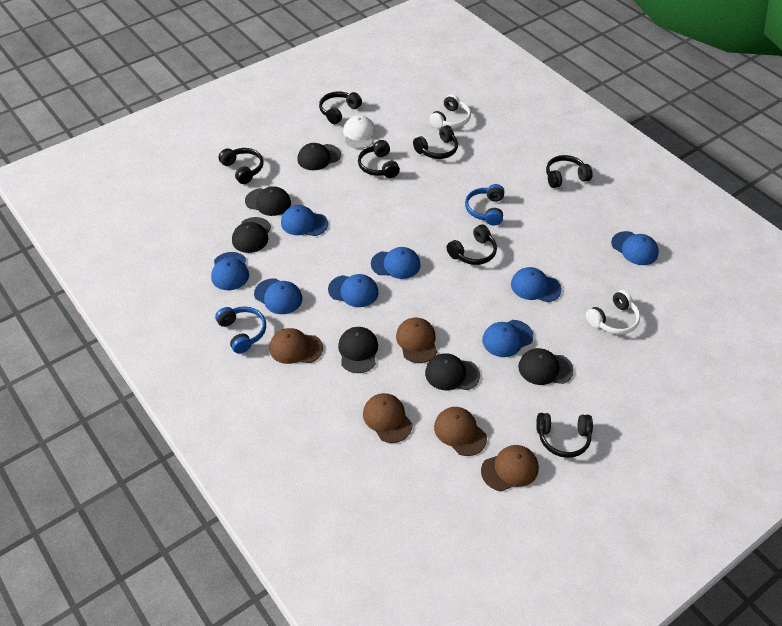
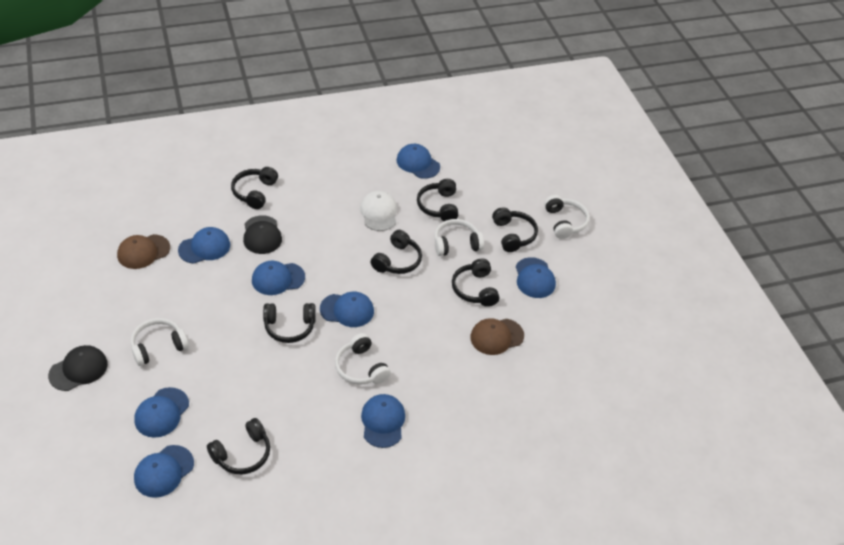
black cap: [232,217,271,253] [245,186,291,216] [297,143,341,170] [338,327,378,373] [425,353,480,390] [518,348,574,385] = 6 -> [48,345,108,391] [243,215,282,254] = 2
blue headphones: [215,306,266,354] [465,184,504,225] = 2 -> none = 0
brown cap: [269,328,323,364] [363,393,412,443] [396,318,437,363] [434,407,487,456] [481,445,539,491] = 5 -> [117,234,170,269] [470,318,524,355] = 2
white headphones: [429,94,471,128] [586,290,640,335] = 2 -> [131,318,189,366] [335,333,391,385] [434,219,484,256] [544,195,590,239] = 4

